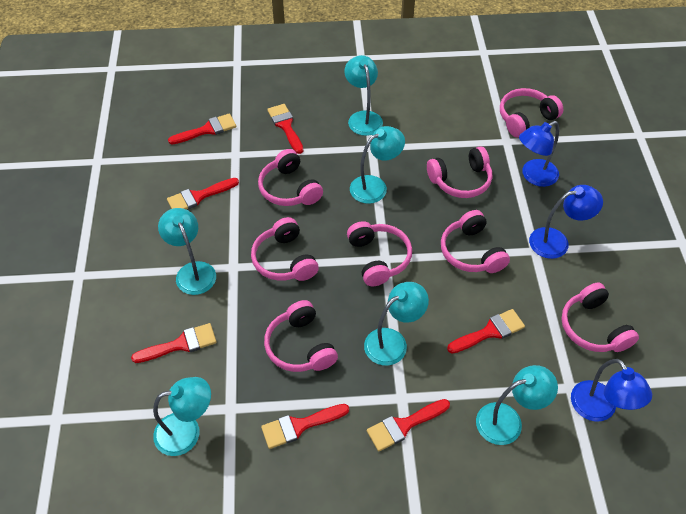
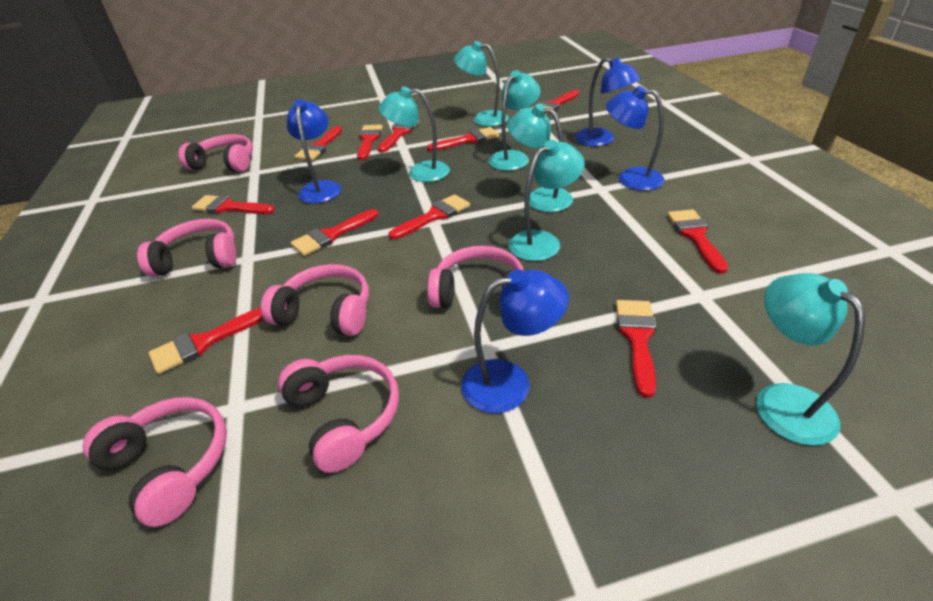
blue lamp: [519,121,559,187] [529,185,603,259] [571,359,652,422] = 3 -> [287,99,341,204] [461,269,569,413] [575,57,641,146] [606,86,665,191] = 4
pink headphones: [251,217,319,281] [258,149,323,206] [264,300,338,372] [347,221,412,286] [427,146,492,198] [441,210,510,273] [500,88,563,137] [561,282,639,352] = 8 -> [82,397,227,527] [137,219,236,277] [178,134,253,172] [261,264,369,336] [278,355,399,473] [427,246,524,308] = 6
red brush: [131,323,217,363] [167,178,239,209] [168,113,237,145] [261,404,349,449] [267,104,303,154] [367,399,450,451] [447,309,525,354] = 7 -> [149,307,264,374] [192,195,275,214] [290,209,378,256] [295,126,342,161] [357,124,383,160] [378,121,419,153] [388,194,470,240] [427,127,499,151] [532,90,579,115] [616,300,657,398] [667,209,728,274] = 11

